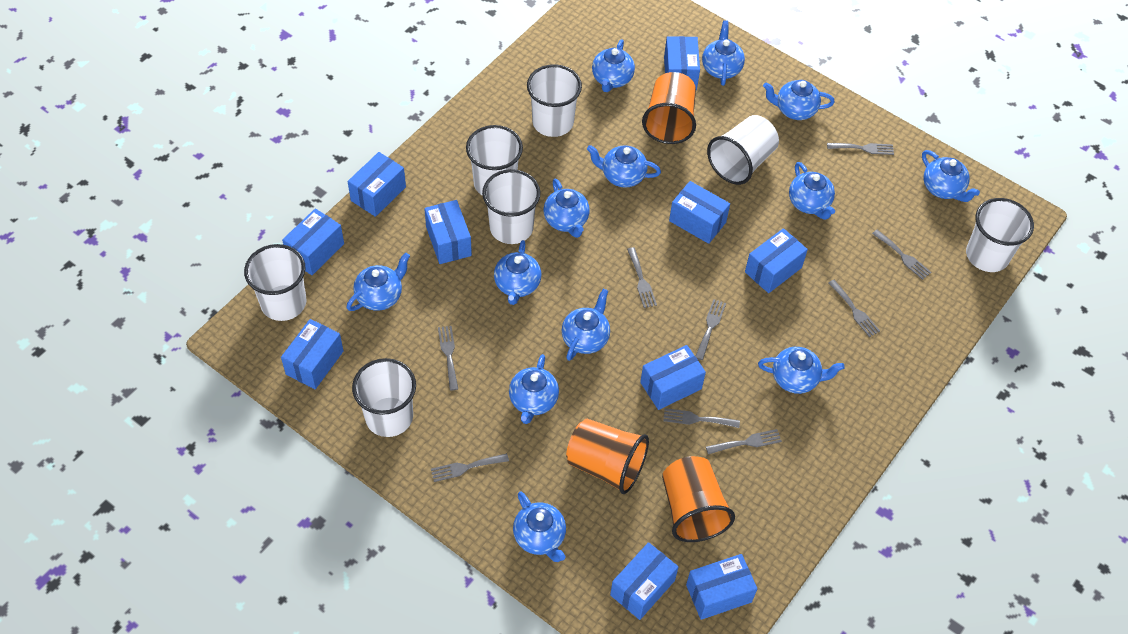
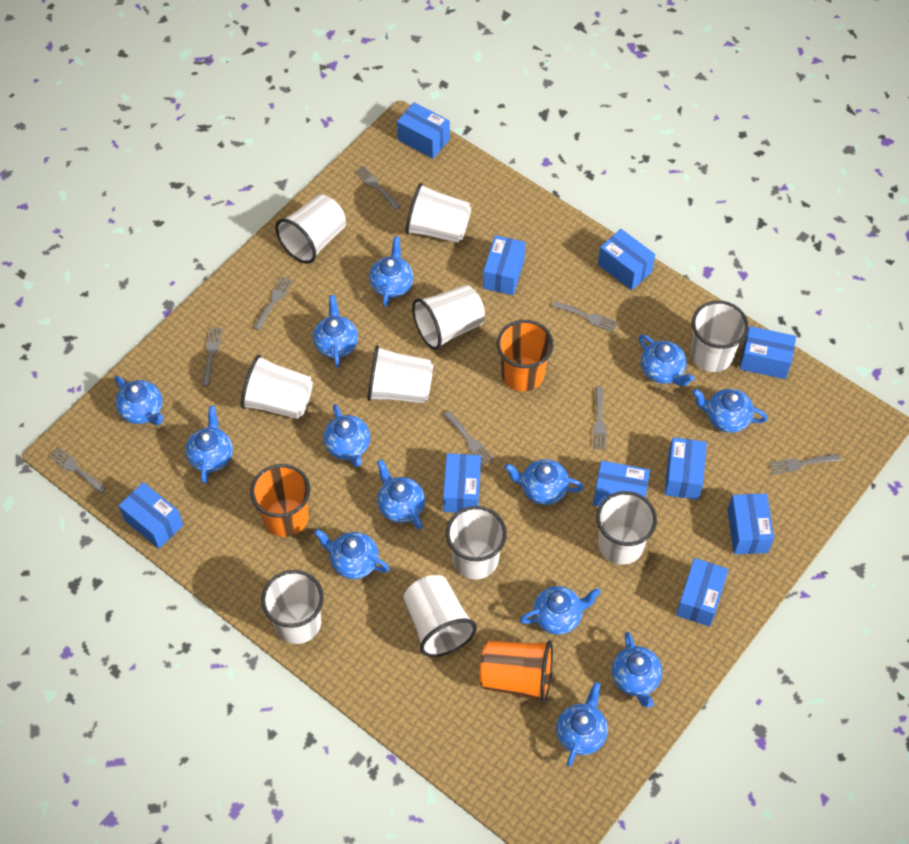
grey fork: [431,453,509,482] [438,326,458,390] [627,247,657,308] [663,408,740,428] [696,299,726,360] [706,429,782,454] [827,143,894,155] [828,280,880,337] [872,230,931,280] = 9 -> [49,447,106,494] [202,327,222,386] [253,276,293,330] [355,166,401,210] [444,411,494,466] [552,301,618,332] [593,387,607,449] [769,454,841,474] = 8
white cup: [244,244,306,321] [352,358,416,437] [466,125,523,196] [482,169,541,244] [527,64,582,137] [707,115,779,185] [966,198,1034,272] = 7 -> [241,355,313,419] [261,570,324,644] [275,195,346,264] [367,345,434,403] [403,575,477,657] [405,183,471,243] [412,285,485,350] [446,506,507,580] [596,491,657,565] [691,301,748,372] = 10

